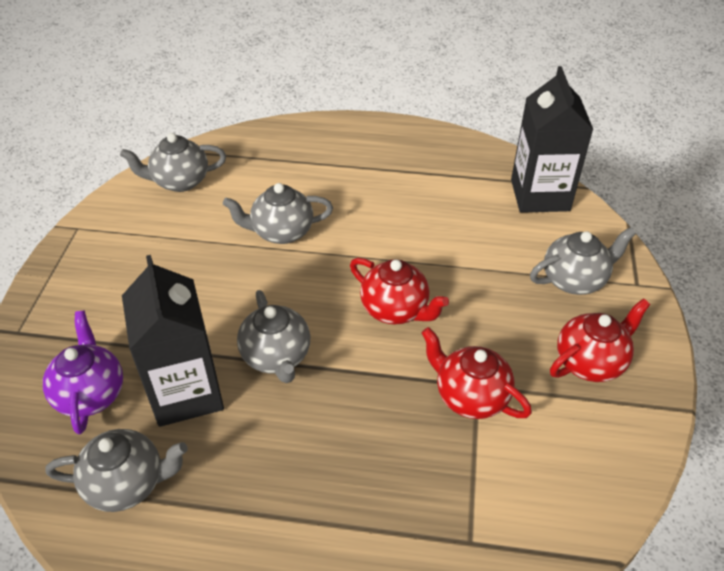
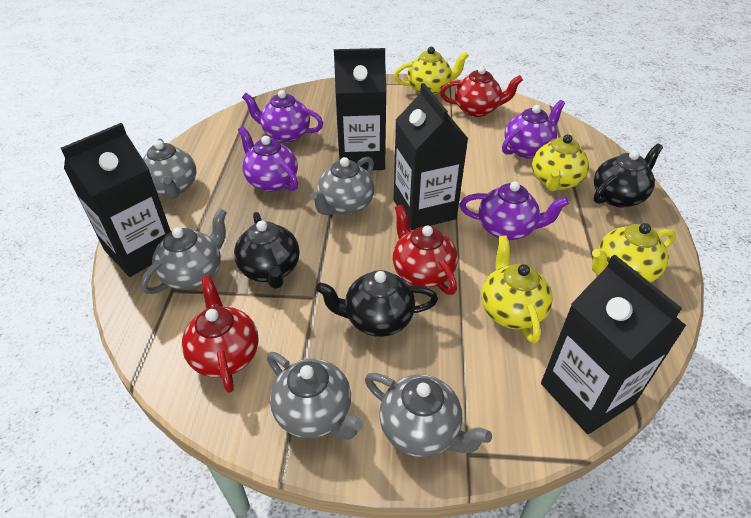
black carton: [122,255,224,427] [511,66,593,213] = 2 -> [61,123,171,277] [334,48,386,171] [394,83,468,230] [541,255,687,434] = 4
black teapot: none = 0 -> [234,212,300,289] [316,270,438,337] [594,143,663,208] = 3
purple teapot: [43,311,123,434] = 1 -> [238,126,298,192] [242,90,323,143] [460,181,569,240] [502,100,565,159] = 4
yellow teapot: none = 0 -> [394,47,469,95] [481,235,553,344] [532,133,589,191] [592,223,676,283] = 4

